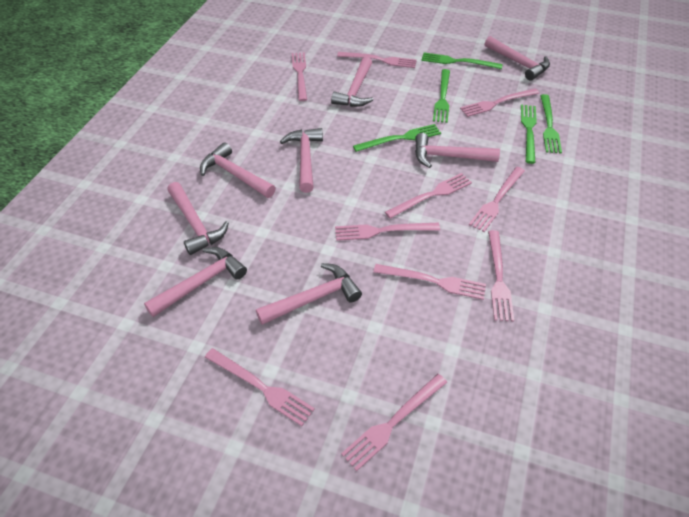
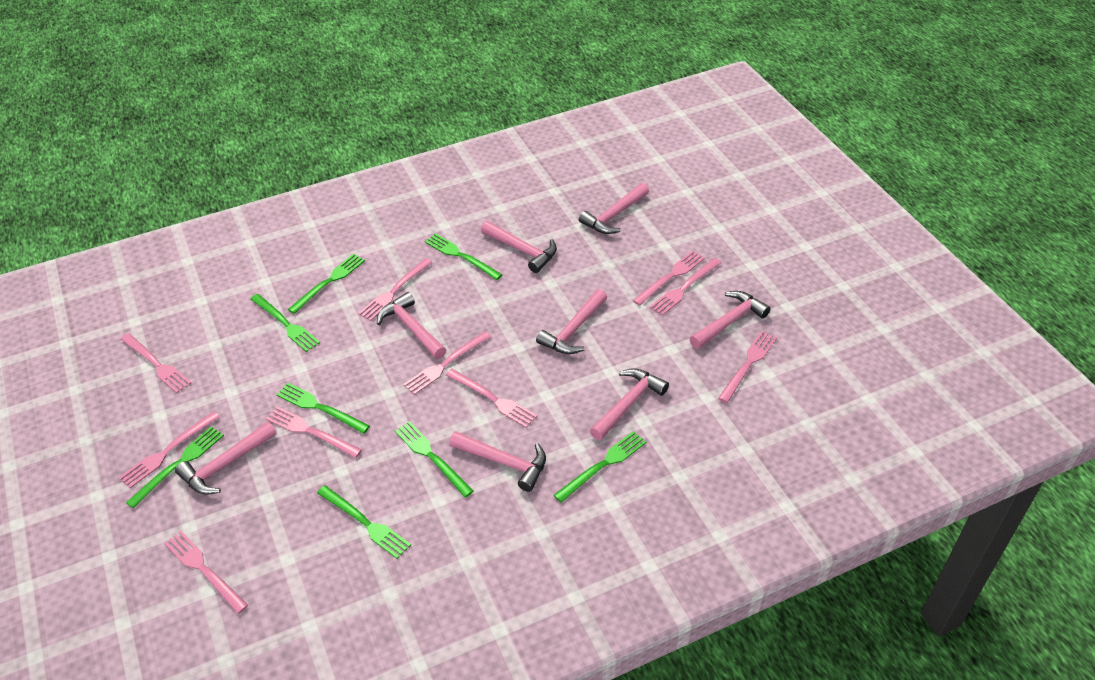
green fork: [353,124,441,152] [421,53,503,69] [433,69,450,123] [521,105,537,164] [540,94,562,154] = 5 -> [126,426,224,508] [250,294,320,352] [276,383,370,434] [288,254,365,314] [317,485,411,559] [395,421,474,498] [425,233,503,280] [554,431,646,503] = 8

